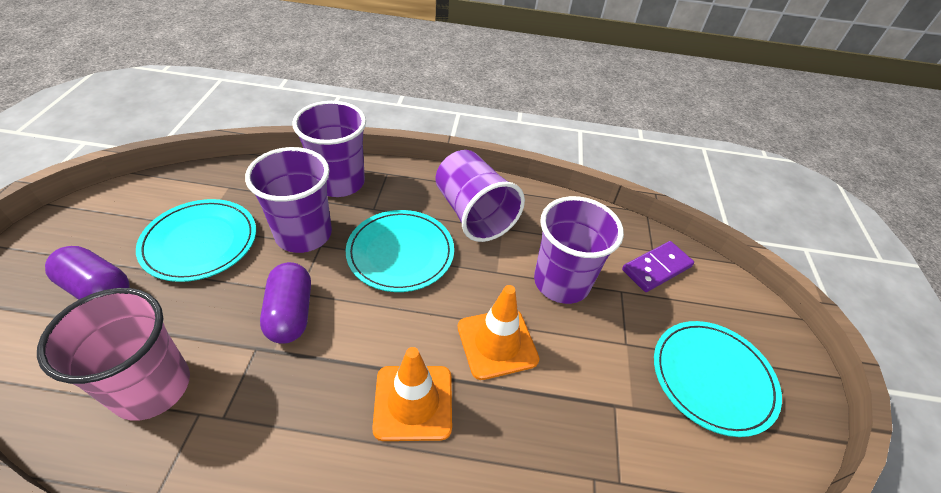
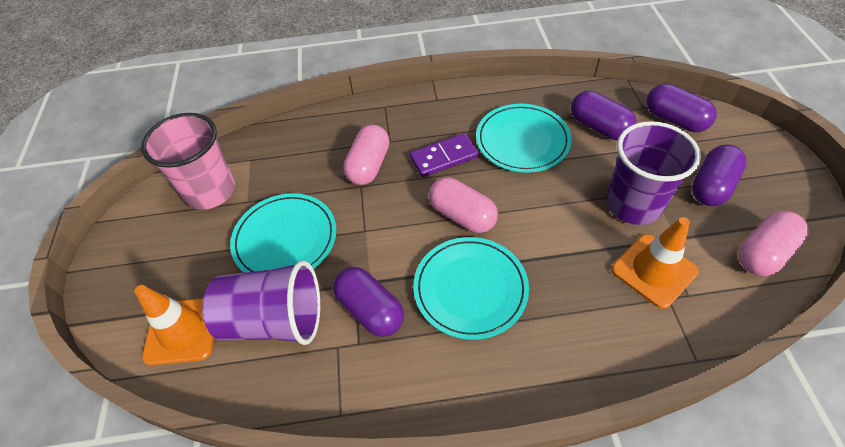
pink capsule: none = 0 -> [343,125,389,185] [429,177,498,233] [739,211,809,276] = 3
purple capsule: [45,246,129,300] [260,262,311,344] = 2 -> [333,267,404,337] [571,91,637,140] [646,84,717,132] [692,145,747,206] = 4
purple cup: [245,147,332,253] [292,101,366,197] [435,150,525,242] [534,196,624,304] = 4 -> [202,260,320,345] [606,121,701,225] = 2

